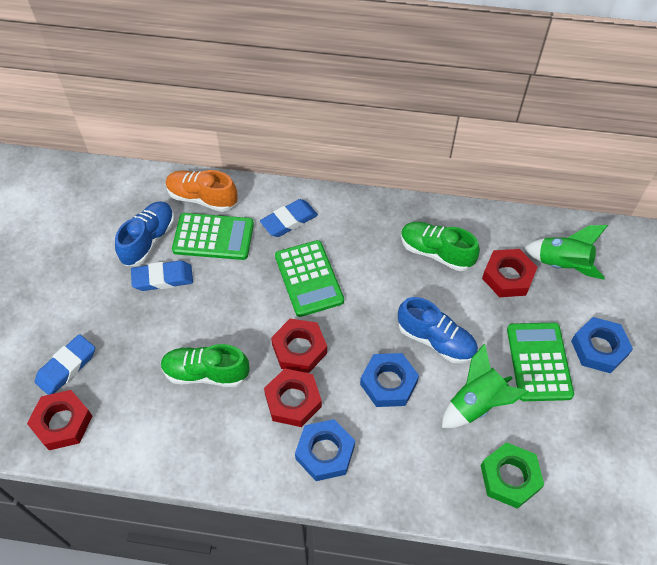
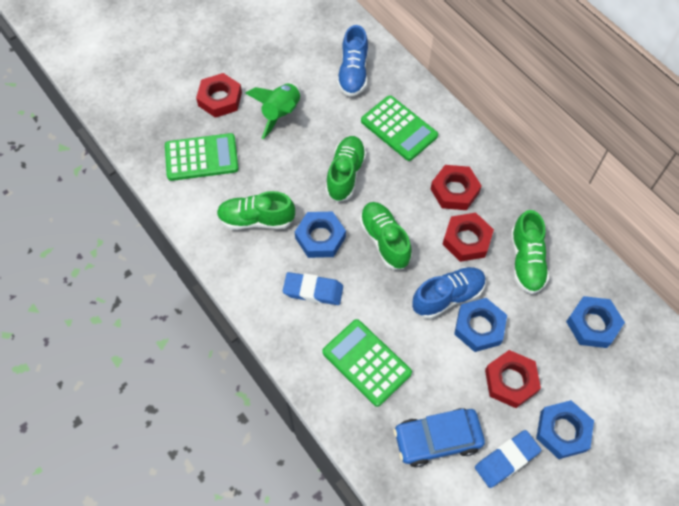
blue car: none = 0 -> [394,408,485,467] = 1
blue eraser: [35,334,95,395] [131,260,193,291] [260,199,318,237] = 3 -> [283,272,343,305] [475,430,541,488] = 2
blue nut: [295,419,355,481] [360,353,419,407] [571,317,633,374] = 3 -> [295,212,346,258] [454,298,507,352] [536,400,594,459] [566,296,625,348] = 4
green nut: [481,442,544,509] = 1 -> none = 0
green rocket: [442,344,529,428] [524,225,608,280] = 2 -> [245,83,301,139] = 1
green shoe: [161,344,250,387] [401,222,480,271] = 2 -> [217,191,295,230] [326,136,367,202] [360,202,412,269] [511,210,549,294] = 4
orange shoe: [166,170,238,212] = 1 -> none = 0

